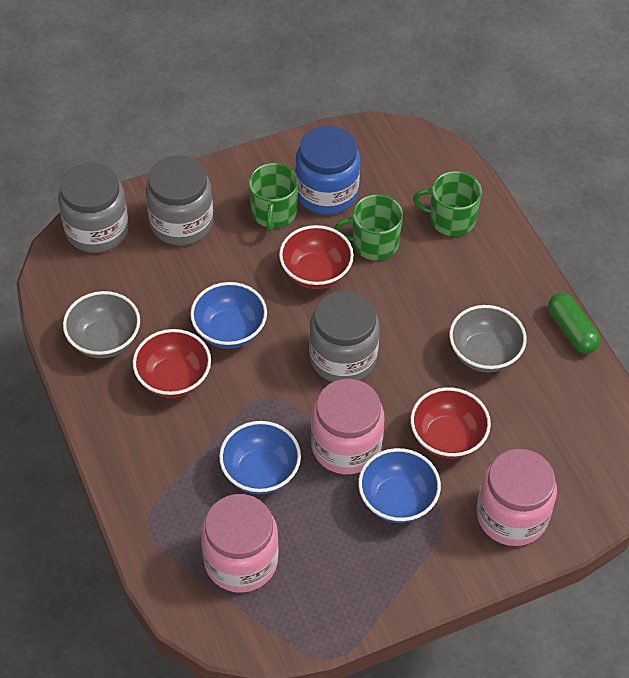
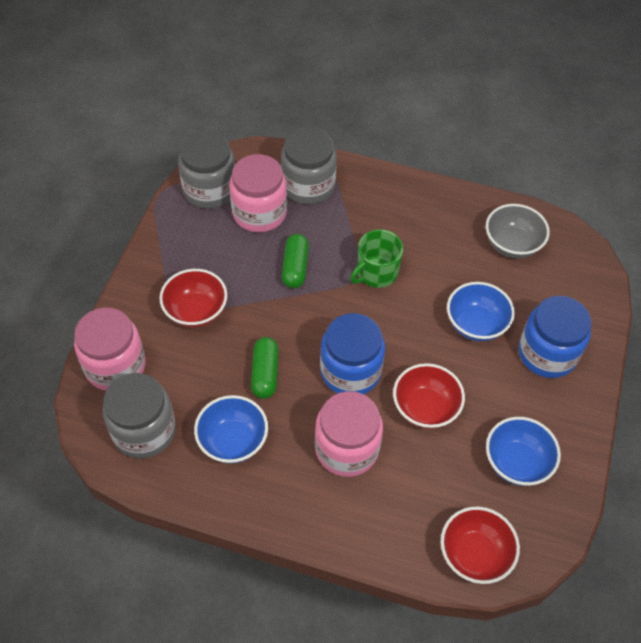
blue jar: [295,126,360,215] = 1 -> [320,313,385,394] [519,296,592,378] = 2
green capsule: [548,293,600,354] = 1 -> [251,337,279,399] [282,234,309,288] = 2
green mug: [249,163,298,233] [334,195,403,260] [413,171,482,236] = 3 -> [350,229,403,288] = 1
grey bowl: [63,291,140,358] [449,305,527,373] = 2 -> [486,204,550,258] = 1

